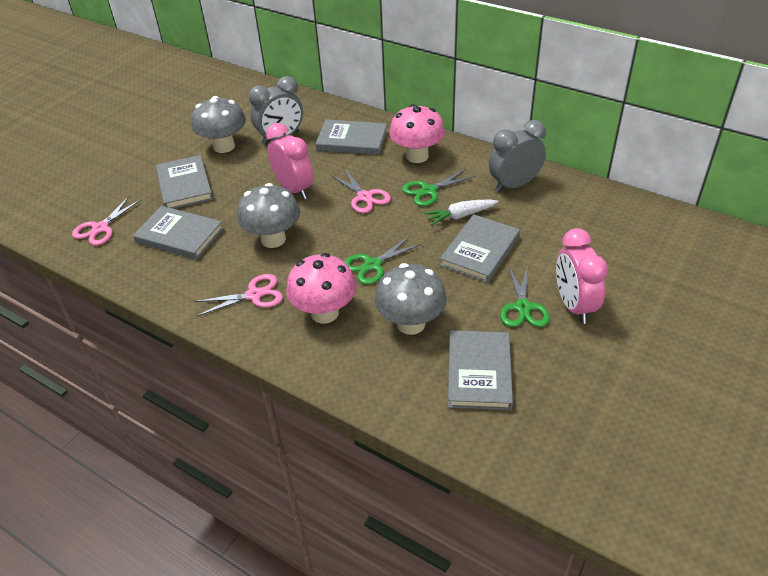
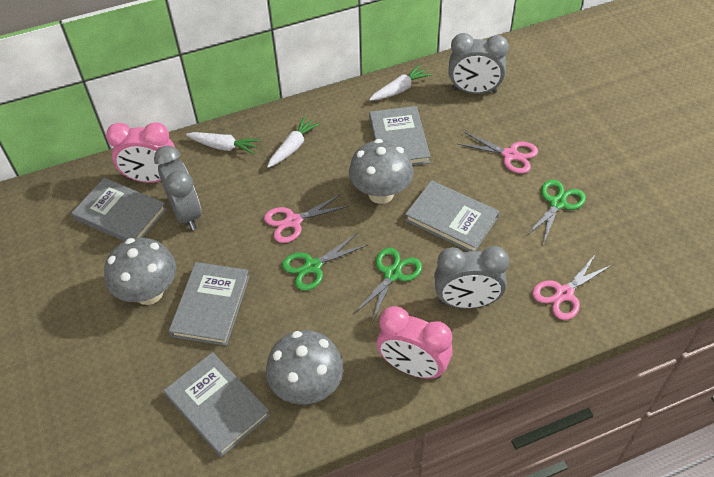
grey clock: [249,76,303,145] [489,120,546,192] = 2 -> [154,145,201,230] [434,246,509,309] [448,33,509,94] = 3
pink mushroom: [286,253,356,324] [389,104,445,163] = 2 -> none = 0
white carrot: [424,200,499,226] = 1 -> [186,132,260,154] [267,116,320,168] [369,65,432,101] = 3

